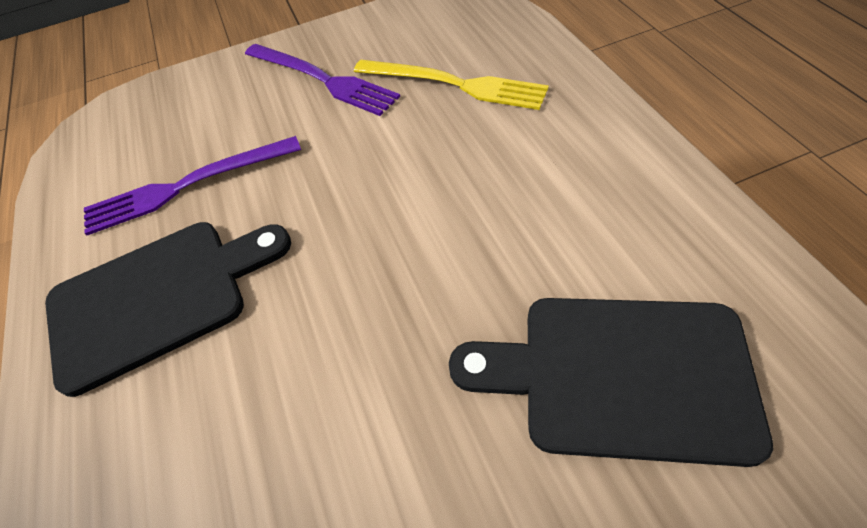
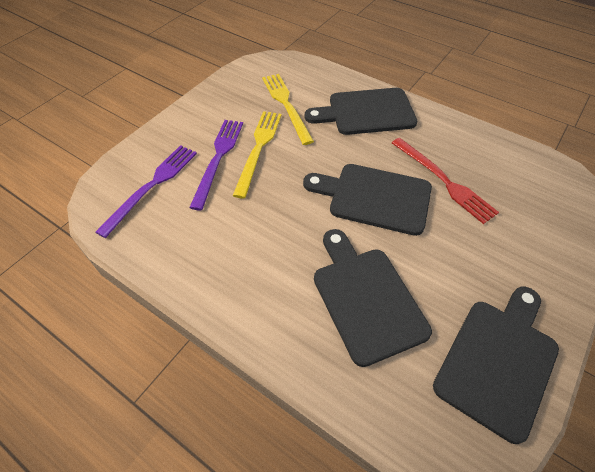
black cutting board: [45,222,291,397] [449,298,773,467] = 2 -> [303,164,432,236] [305,88,418,135] [314,229,432,367] [433,287,559,444] = 4
red fork: none = 0 -> [392,138,499,224] = 1
yellow fork: [354,60,549,110] = 1 -> [233,111,281,199] [262,74,314,145] = 2

